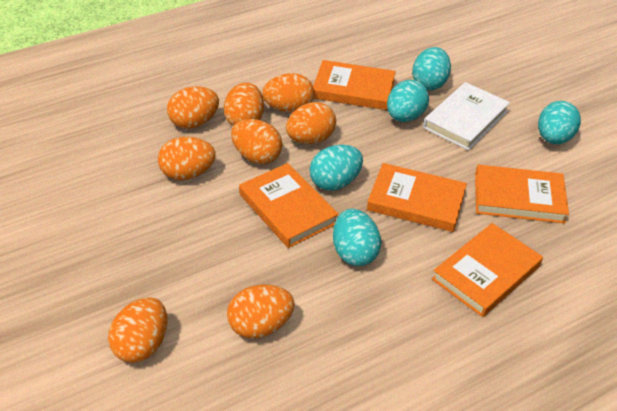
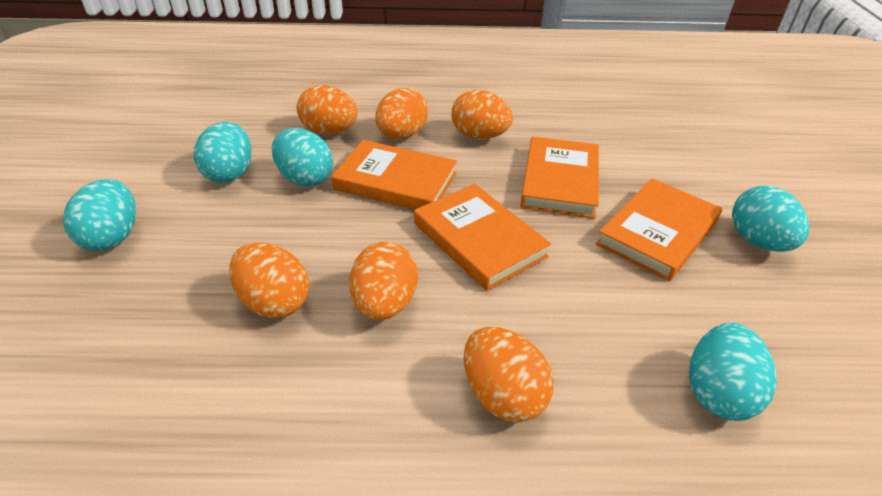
orange book: [239,163,339,248] [313,60,396,110] [367,163,467,232] [432,223,543,317] [475,165,569,224] = 5 -> [331,140,457,210] [414,184,551,291] [520,137,599,218] [596,178,722,281] = 4
orange egg: [108,297,167,363] [158,137,216,180] [167,86,219,129] [224,82,264,126] [227,285,295,338] [231,119,283,164] [262,73,314,113] [286,102,336,144] = 8 -> [229,243,309,318] [297,85,358,134] [349,242,418,320] [375,88,428,139] [451,90,513,139] [464,327,554,422] = 6
white book: [423,82,510,150] = 1 -> none = 0

